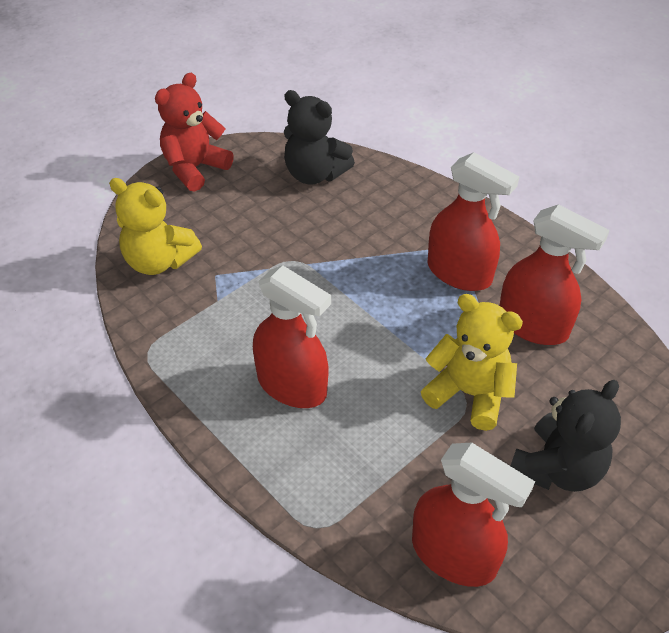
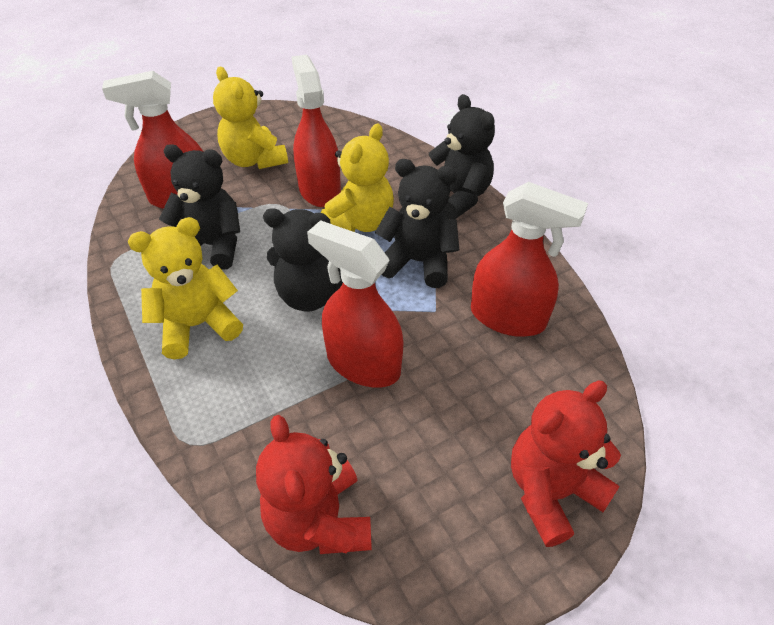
black teddy bear: [284,90,355,185] [511,380,621,492] = 2 -> [159,144,240,270] [263,208,343,311] [375,159,459,288] [429,94,495,219] = 4
red teddy bear: [155,73,234,192] = 1 -> [256,415,372,554] [511,381,621,547] = 2
yellow teddy bear: [109,178,202,275] [421,294,523,431] = 2 -> [128,217,243,360] [213,67,288,169] [321,123,394,232] = 3

